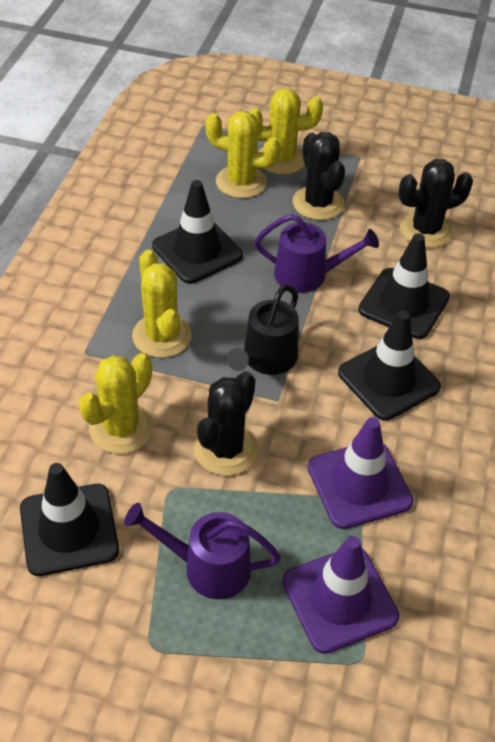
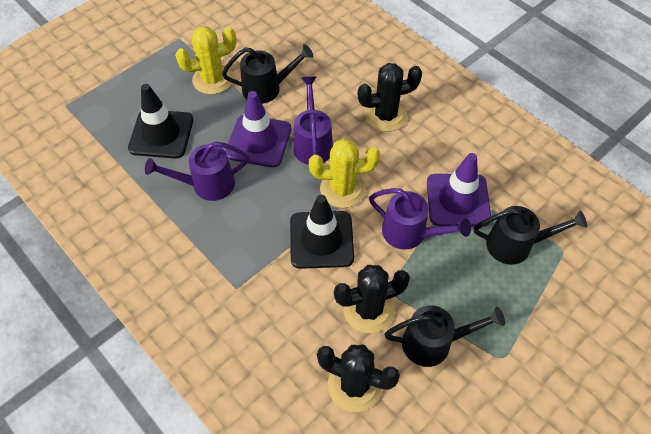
black traffic cone: [20,463,119,576] [152,180,243,284] [338,310,441,421] [358,233,450,339] = 4 -> [128,84,193,159] [290,195,354,269] = 2
black watering can: [227,285,299,375] = 1 -> [222,44,313,104] [384,305,505,367] [474,206,587,265] = 3
purple watering can: [124,503,281,600] [254,214,379,293] = 2 -> [145,141,249,201] [293,77,333,165] [369,188,471,250] = 3
yellow cactus: [78,353,154,454] [132,250,192,358] [205,111,280,198] [249,88,323,175] = 4 -> [175,26,236,94] [309,139,380,208] = 2

